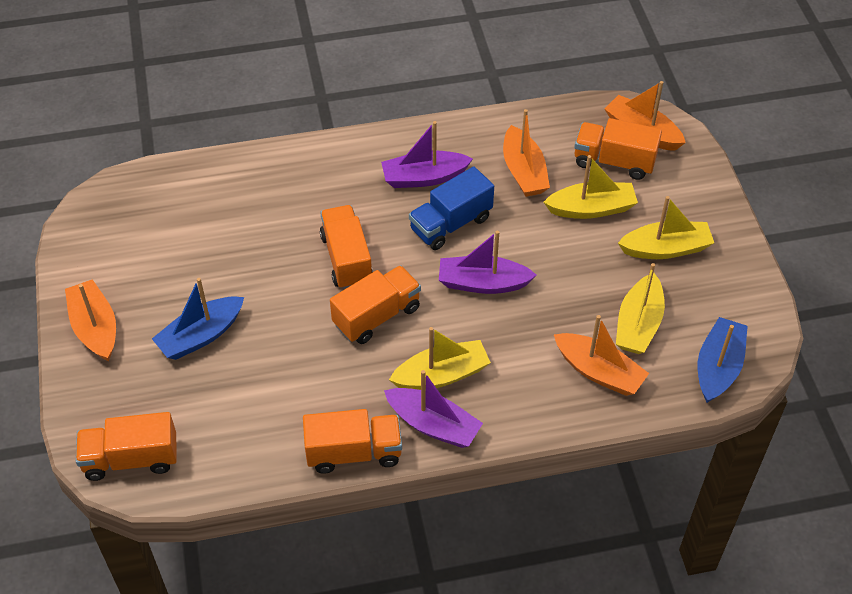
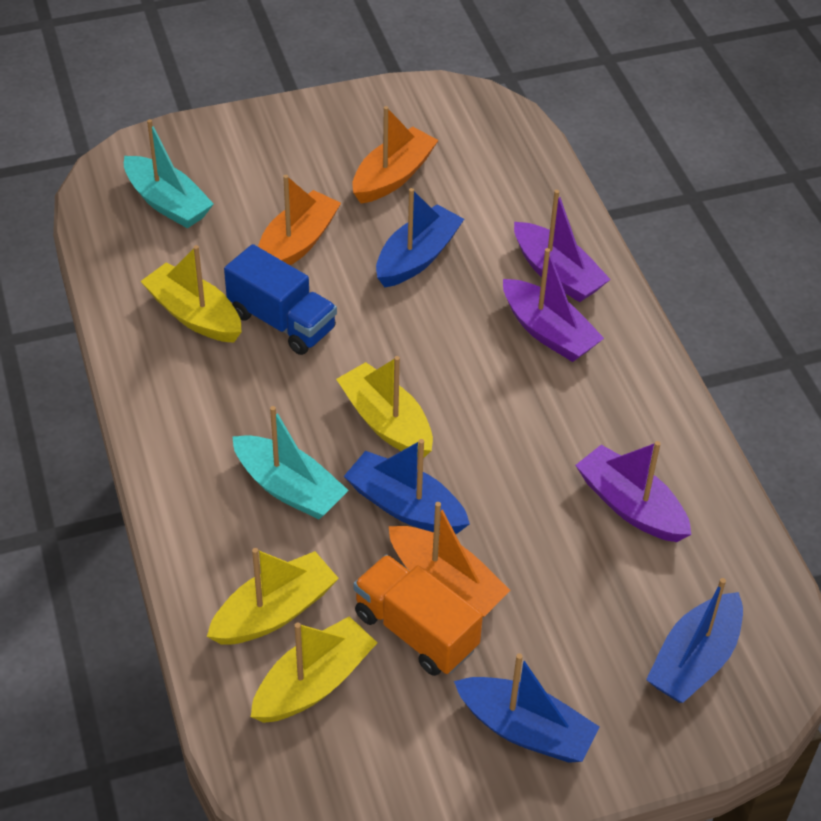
blue boat: [152,278,244,360] [698,317,748,403] = 2 -> [344,439,470,534] [376,188,464,287] [454,653,600,763] [646,578,743,703] = 4
orange boat: [65,279,116,361] [503,109,550,197] [554,315,649,396] [604,81,686,151] = 4 -> [258,175,341,265] [353,106,439,204] [388,502,510,617] = 3
orange truck: [76,412,177,481] [303,409,402,474] [320,205,373,289] [330,265,421,344] [574,118,662,180] = 5 -> [353,555,483,676] = 1
turquoise boat: none = 0 -> [124,119,214,228] [232,406,349,519] = 2

